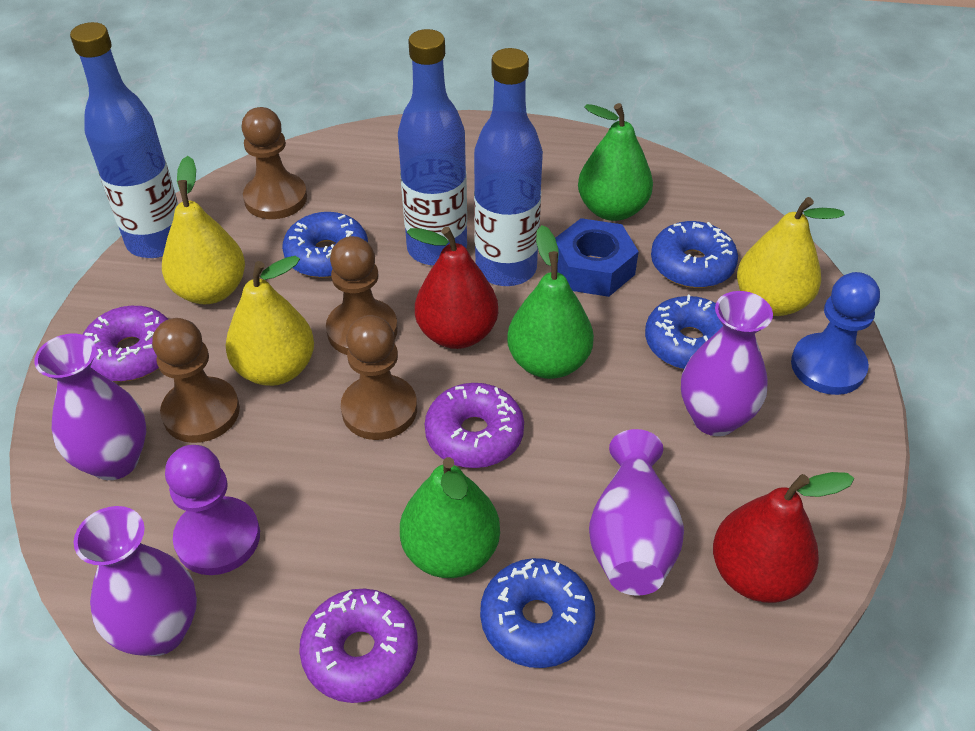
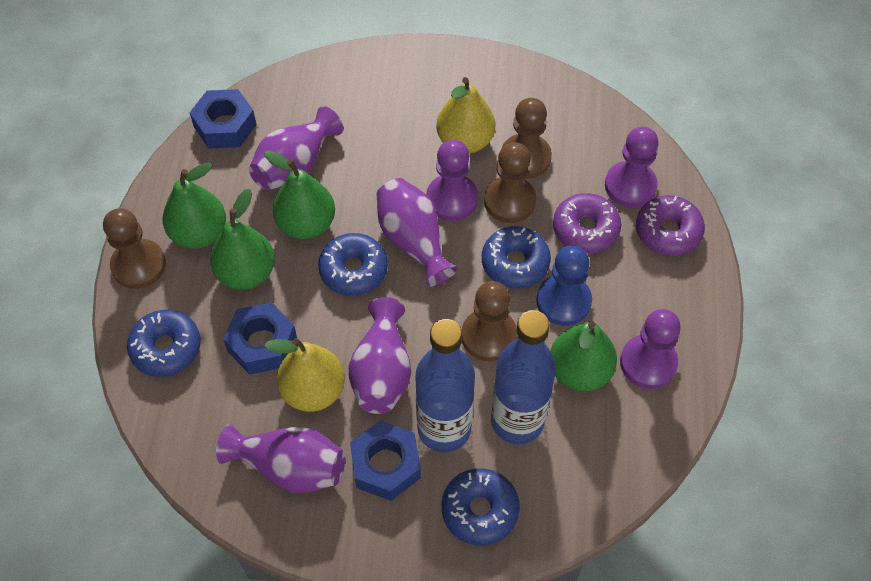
blue bottle: [70,22,178,258] [398,29,467,266] [474,48,543,286] = 3 -> [415,319,475,452] [491,310,556,444] = 2
blue nut: [555,218,639,297] = 1 -> [190,89,257,149] [223,302,297,375] [350,421,421,501] = 3
green pear: [400,457,500,578] [507,225,594,379] [578,103,653,221] = 3 -> [163,163,226,249] [210,189,275,290] [264,150,335,239] [550,321,617,391] = 4
purple donut: [83,306,168,382] [299,589,418,703] [425,383,524,468] = 3 -> [553,193,621,254] [636,195,705,256] = 2
purple pawn: [165,445,260,575] = 1 -> [426,140,478,221] [605,127,658,208] [620,309,680,389] = 3
red pear: [407,227,498,349] [713,472,854,603] = 2 -> none = 0
yellow pear: [162,156,245,304] [226,256,314,386] [737,197,845,316] = 3 -> [264,338,345,412] [436,77,495,154] = 2

